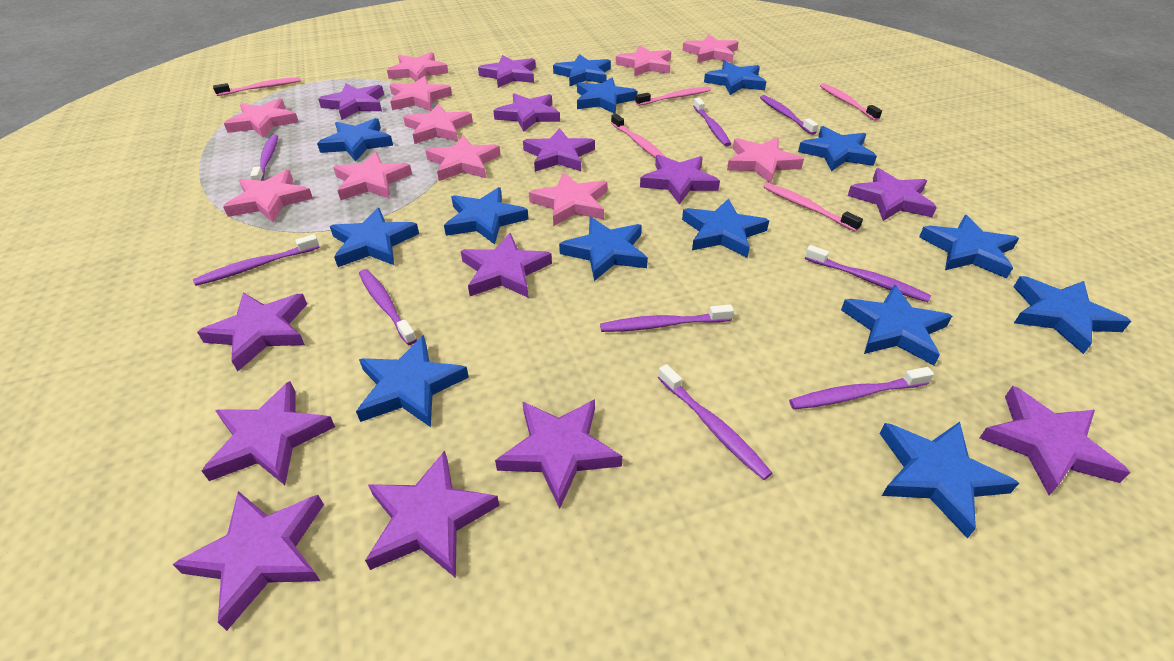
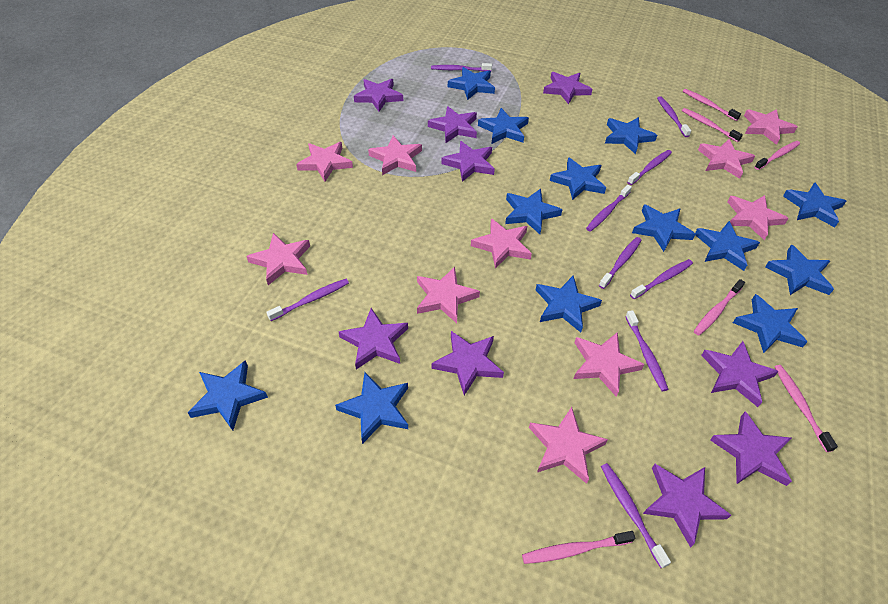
blue star: [317,118,393,162] [330,208,419,267] [356,335,469,427] [444,187,529,245] [553,54,611,86] [559,217,648,281] [577,78,637,114] [682,198,769,258] [704,61,766,95] [798,126,877,171] [841,285,952,365] [879,422,1019,538] [919,215,1019,278] [1014,276,1131,354] = 14 -> [188,360,268,431] [335,372,408,444] [448,67,495,100] [478,108,529,144] [505,189,563,234] [536,275,602,333] [550,157,606,200] [605,117,657,154] [632,204,695,252] [695,221,760,271] [733,294,807,353] [765,245,834,295] [783,182,846,228] = 13
pink star: [223,170,313,222] [224,98,299,138] [333,152,412,200] [387,52,448,81] [389,76,452,111] [403,104,473,144] [426,136,501,181] [529,172,607,226] [616,45,671,77] [682,34,739,63] [727,137,804,184] = 11 -> [246,233,310,285] [296,142,353,182] [368,136,422,175] [417,267,480,323] [471,218,532,269] [529,407,608,484] [573,332,645,397] [698,139,755,179] [727,195,789,240] [744,109,797,145] = 10
pink toothbrush: [213,77,301,96] [611,114,665,158] [636,87,711,106] [764,183,863,232] [820,83,882,121] = 5 -> [522,531,635,564] [682,108,743,142] [683,89,741,121] [694,279,745,336] [754,141,800,170] [775,365,838,452] = 6
purple star: [173,491,324,631] [197,293,307,371] [202,381,335,485] [318,83,384,120] [365,451,499,578] [461,233,552,298] [478,55,536,88] [493,93,560,132] [495,399,622,509] [523,128,595,172] [640,155,720,205] [848,168,937,221] [979,386,1131,495] = 13 -> [339,308,408,370] [354,79,403,112] [428,106,477,143] [432,331,504,395] [441,141,495,182] [543,72,592,104] [643,464,731,548] [701,341,779,407] [710,411,792,486] = 9

